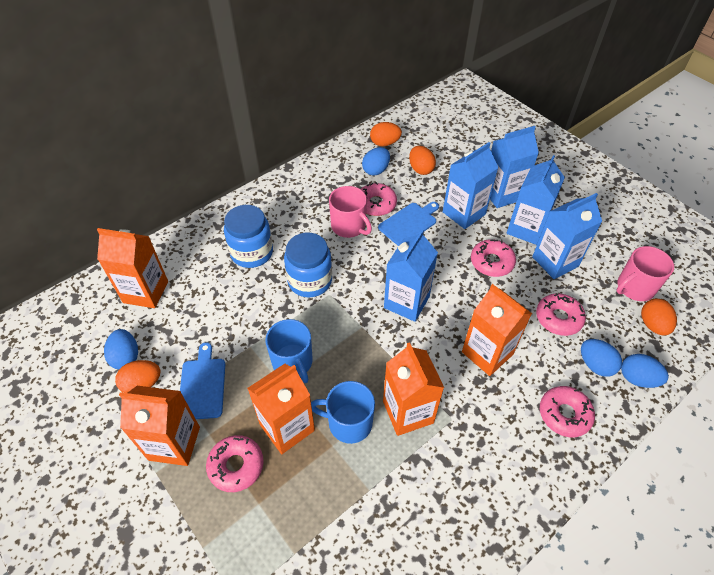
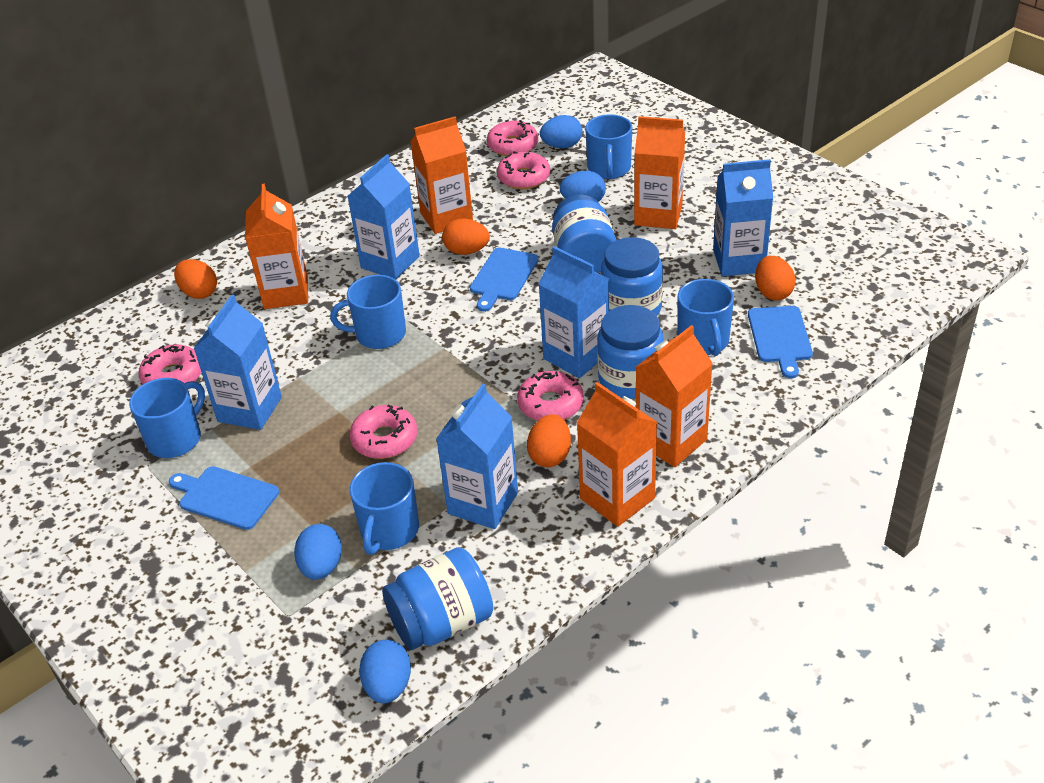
blue cutting board: [180,342,225,419] [378,202,439,246] = 2 -> [169,466,279,530] [470,248,539,312] [748,306,813,378] = 3
blue jar: [224,205,273,268] [284,233,332,297] = 2 -> [382,547,493,650] [552,194,616,273] [597,305,664,399] [601,237,663,316] = 4
blue mug: [265,319,313,383] [311,381,375,444] = 2 -> [129,378,205,458] [330,275,406,349] [349,462,419,555] [585,114,632,179] [677,279,734,356] = 5
pink mug: [329,186,372,238] [617,246,674,301] = 2 -> none = 0

